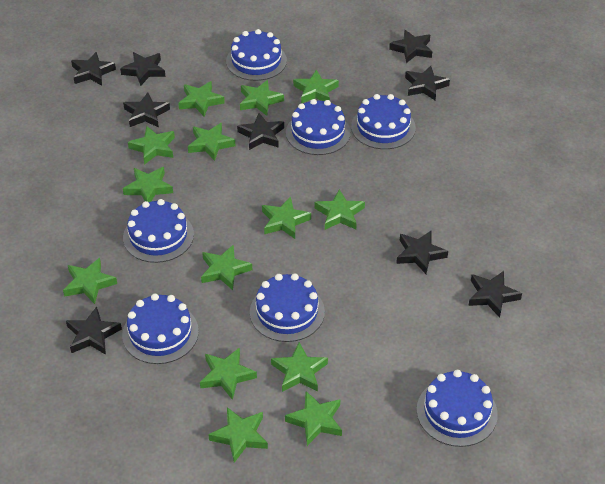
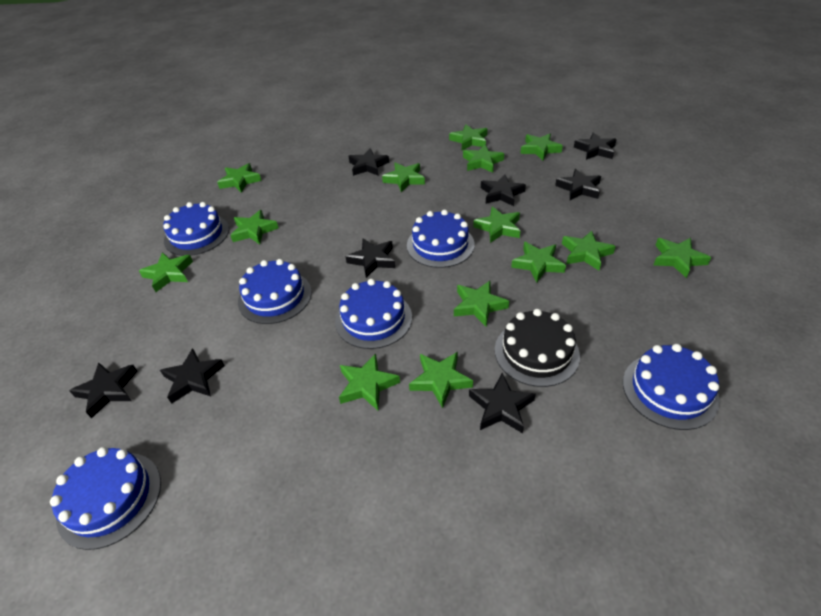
black cake: none = 0 -> [495,309,580,387] = 1
black star: [66,307,122,355] [71,52,116,85] [120,52,165,86] [123,93,170,127] [237,113,284,150] [389,30,432,63] [396,231,448,274] [405,66,450,100] [468,271,522,318] = 9 -> [69,363,138,419] [160,348,225,404] [345,239,395,278] [349,148,389,176] [469,373,536,433] [481,174,526,206] [555,169,601,200] [574,132,617,160] = 8
blue cake: [122,294,199,364] [123,199,194,263] [226,29,287,81] [250,273,325,342] [286,99,351,155] [351,94,416,149] [417,370,498,447] = 7 -> [50,447,161,550] [163,202,229,256] [238,259,312,324] [335,279,412,349] [407,210,475,268] [623,344,720,430] = 6

